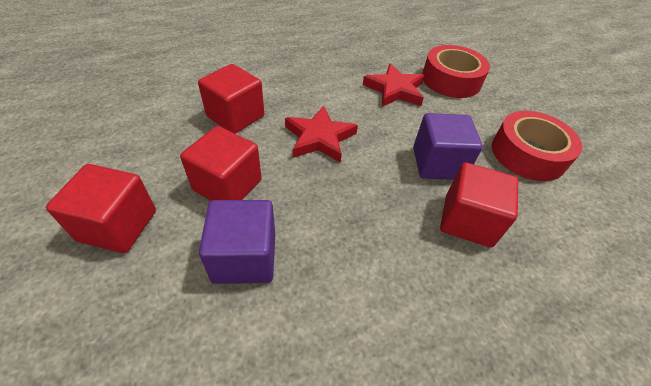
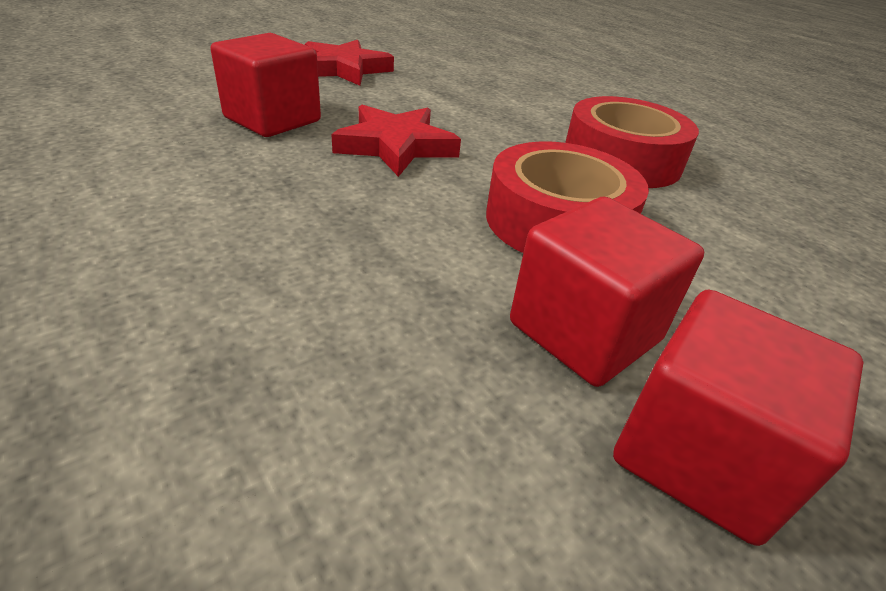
purple cube: [199,200,275,284] [413,113,483,180] = 2 -> none = 0
red cube: [46,164,156,253] [180,126,262,201] [198,64,264,134] [440,162,518,247] = 4 -> [211,33,321,137] [510,197,704,387] [613,290,863,546] = 3

